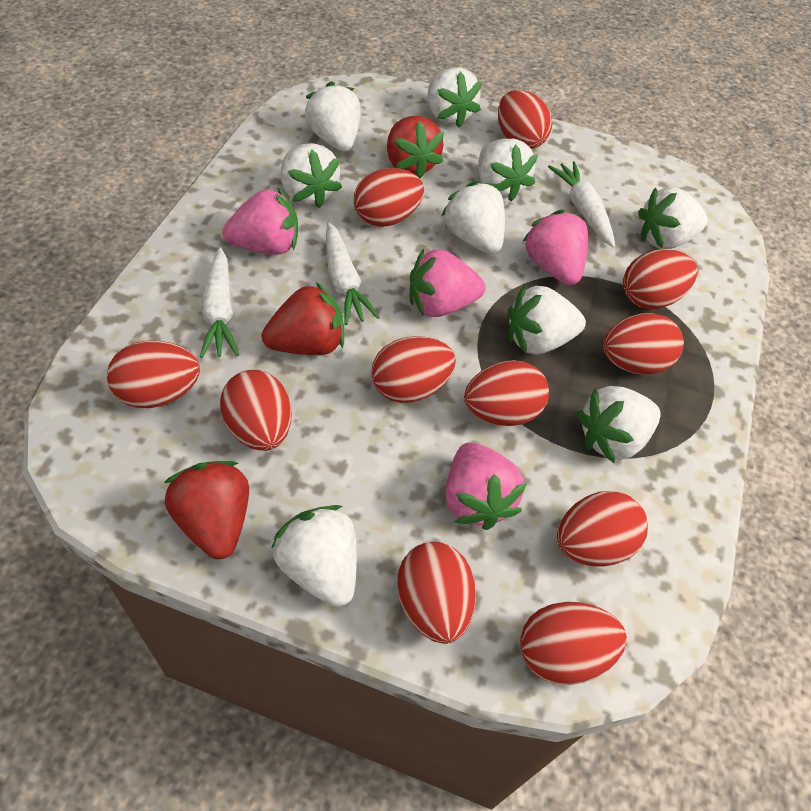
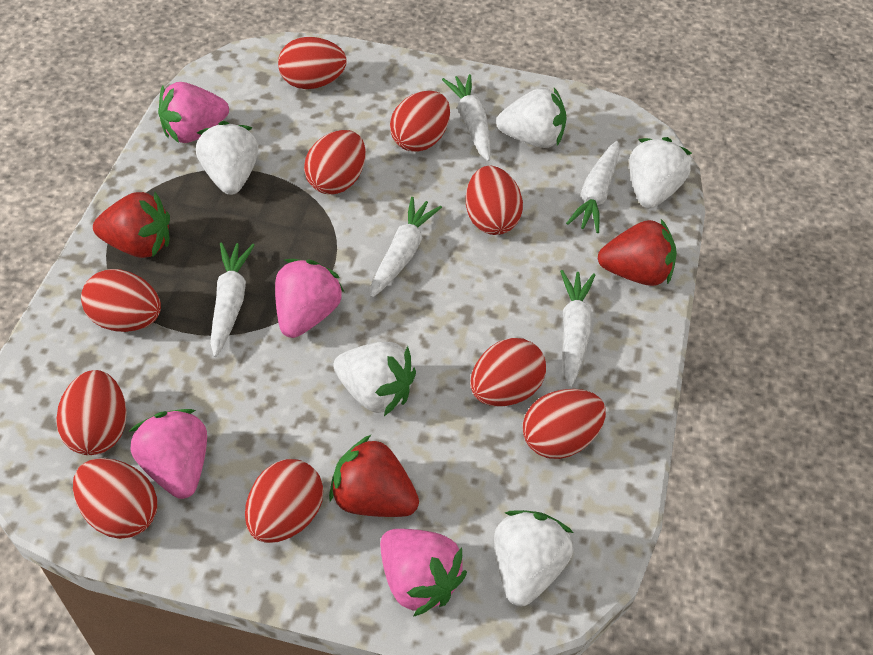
red egg: [107,341,200,408] [220,370,292,451] [354,168,424,227] [371,336,456,403] [397,542,476,644] [464,360,549,426] [498,90,552,149] [520,602,627,685] [557,491,648,567] [603,313,684,375] [623,249,698,309] = 11 -> [56,370,127,455] [73,458,157,539] [81,269,161,332] [245,459,323,543] [278,37,347,89] [304,130,366,194] [390,91,450,152] [466,166,523,235] [470,338,546,407] [523,389,606,459] = 10
white carrot: [200,247,239,358] [326,222,380,325] [548,161,616,248] = 3 -> [210,242,255,357] [370,197,442,298] [442,74,491,161] [560,270,595,388] [566,141,620,233] = 5
white strawberry: [271,505,357,607] [281,143,342,208] [305,81,361,151] [428,67,482,128] [441,181,505,254] [478,139,538,201] [508,285,586,355] [577,386,661,463] [638,187,708,249] = 9 -> [196,121,259,195] [333,342,416,416] [494,510,573,606] [496,88,567,148] [629,137,692,208] = 5

